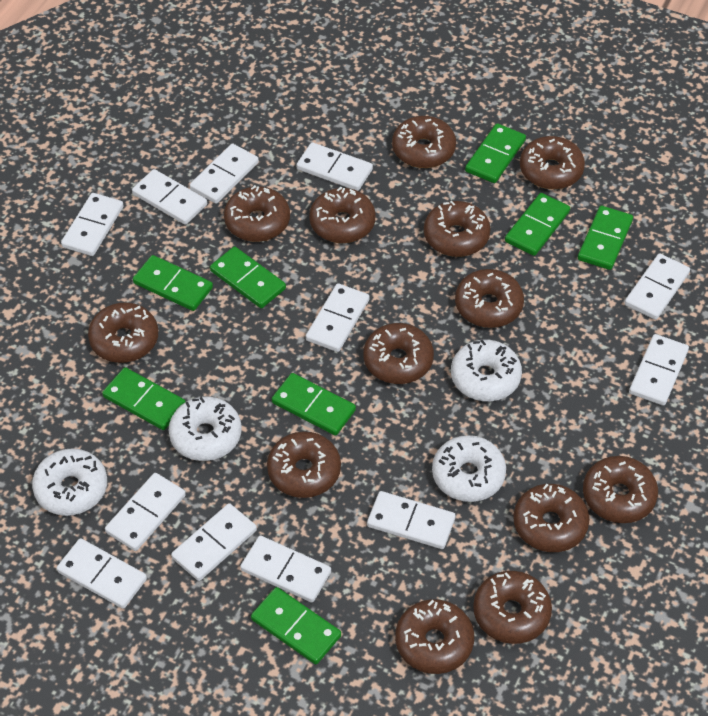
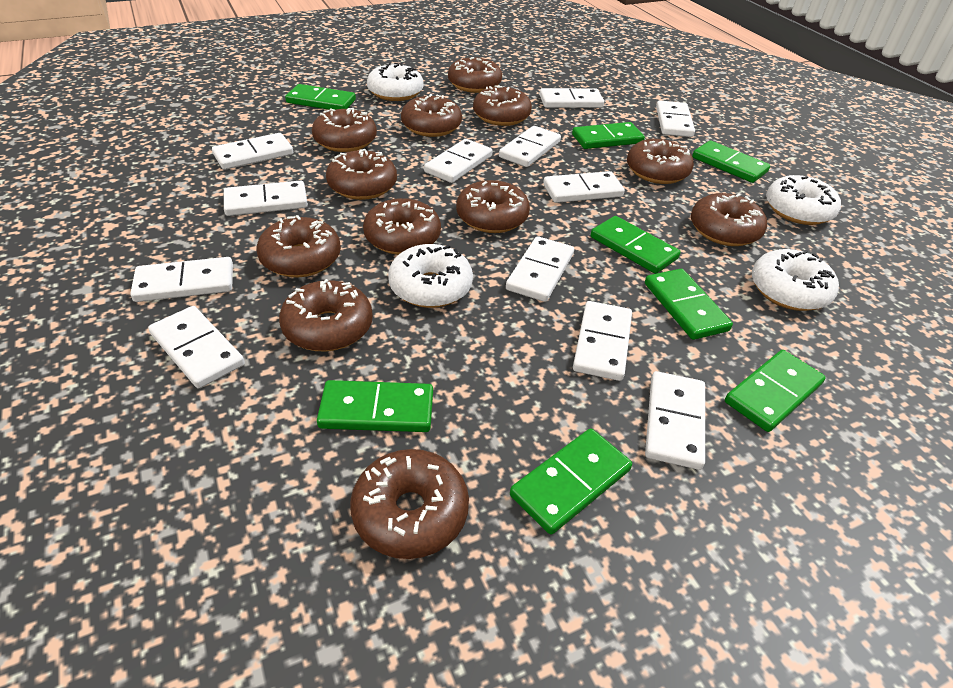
brown donut: [88,302,158,363] [224,185,290,242] [267,431,341,498] [309,187,376,243] [363,323,434,384] [392,116,456,168] [395,599,474,674] [424,201,491,257] [455,269,524,328] [473,571,552,644] [513,484,589,552] [520,136,585,189] [583,456,658,523] = 13 -> [257,215,341,277] [279,279,373,351] [312,108,377,152] [326,149,397,200] [350,449,469,559] [363,198,441,255] [401,94,462,137] [448,57,502,93] [456,180,530,233] [473,85,532,126] [627,139,694,184] [691,193,767,246] = 12

